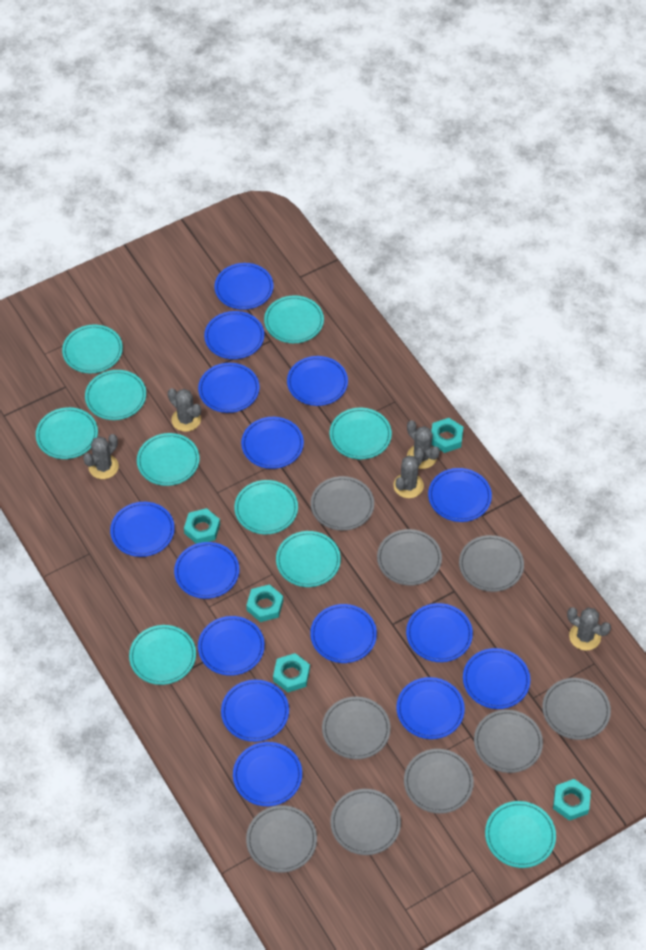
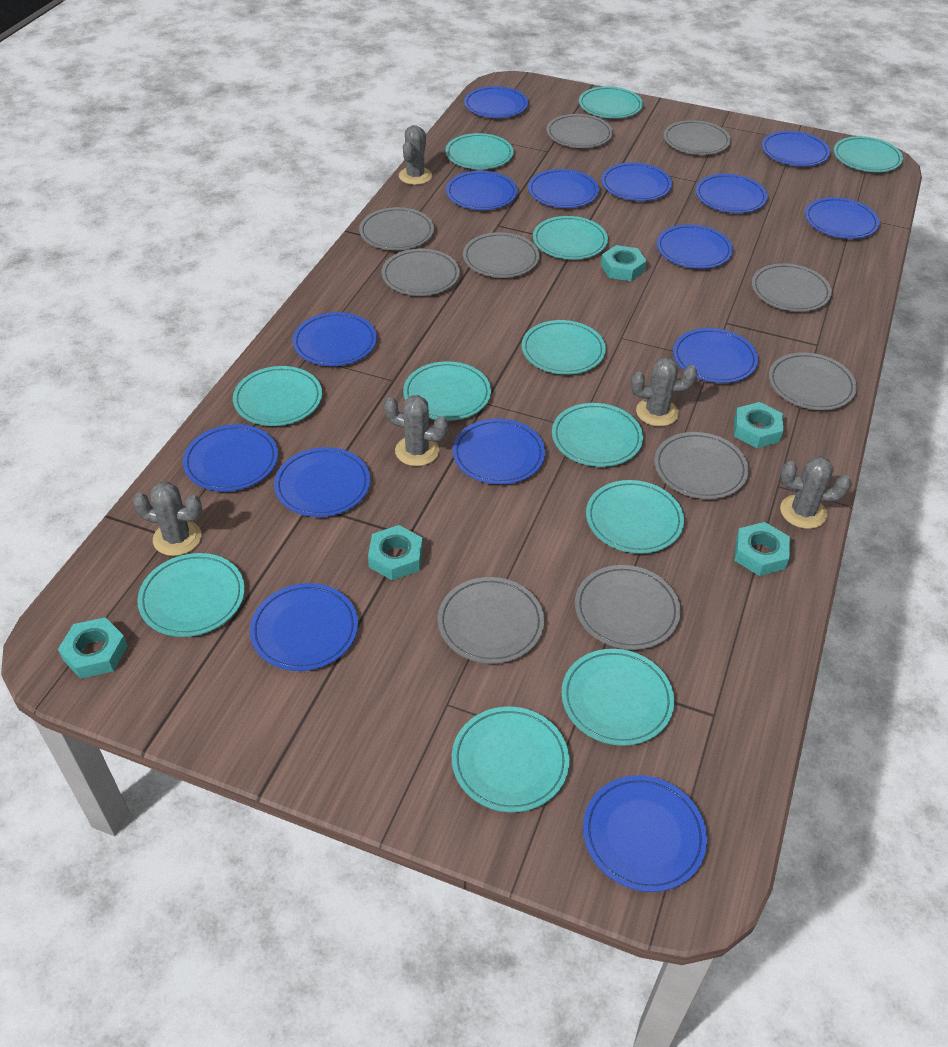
grey plate: [246,805,317,873] [311,476,374,531] [322,697,391,759] [330,789,401,855] [377,529,442,586] [404,749,474,814] [459,535,524,592] [474,710,543,773] [542,678,611,740] = 9 -> [359,207,434,250] [381,249,460,296] [438,577,544,664] [463,232,539,278] [547,114,613,148] [575,565,680,650] [654,432,749,499] [664,120,731,155] [752,263,832,312] [769,352,857,410] = 10
turquoise plate: [36,407,98,459] [62,324,123,373] [85,370,146,420] [129,625,196,685] [137,433,200,486] [234,480,298,534] [264,295,324,343] [276,531,341,587] [330,408,392,459] [485,801,556,868] = 10 -> [137,553,245,637] [233,366,322,426] [403,361,491,421] [445,133,514,169] [452,707,569,812] [522,320,606,374] [533,216,608,260] [552,403,643,467] [562,649,674,746] [579,86,643,118] [586,480,684,554] [834,136,903,172] = 12

